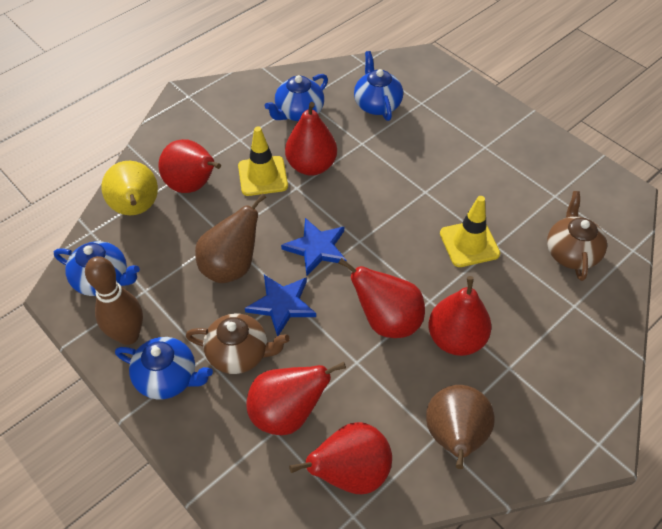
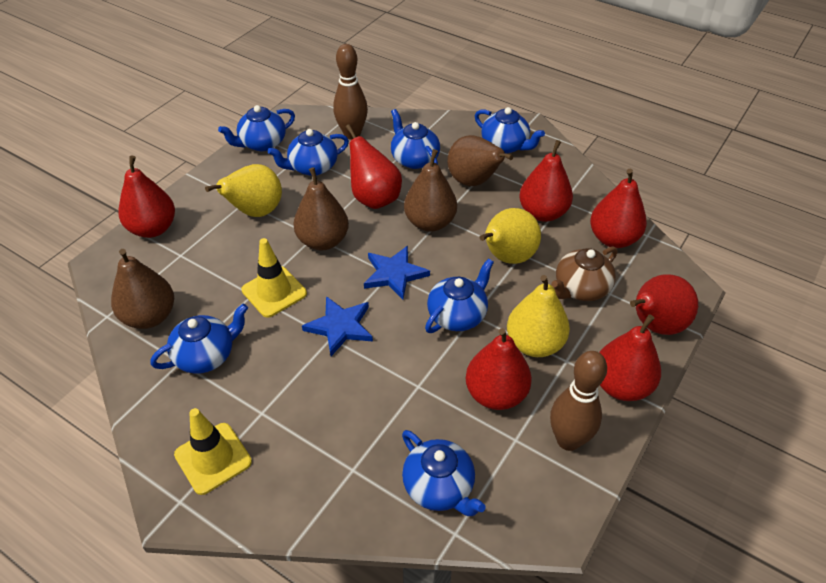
blue teapot: [54,241,140,296] [115,337,213,399] [265,74,328,121] [354,51,403,121] = 4 -> [150,304,248,374] [218,105,295,151] [268,129,349,176] [391,109,440,169] [402,430,486,516] [425,258,494,333] [475,107,545,154] = 7
brown bowling pin: [85,256,143,345] = 1 -> [333,44,368,140] [550,351,607,451] = 2
brown pear: [195,193,266,283] [426,385,495,469] = 2 -> [111,249,174,329] [293,167,349,251] [404,149,457,232] [447,135,513,186] = 4
brown teapot: [186,313,290,374] [547,191,607,281] = 2 -> [551,247,618,301] = 1
red pear: [158,139,221,193] [246,362,346,435] [285,102,337,176] [289,422,392,494] [339,258,425,338] [428,276,492,356] = 6 -> [118,155,175,238] [346,124,402,209] [466,328,532,410] [519,140,573,222] [590,169,647,248] [599,314,661,401] [630,274,698,335] = 7
yellow pear: [102,161,158,215] = 1 -> [205,164,282,217] [479,208,541,264] [507,275,570,357] = 3

